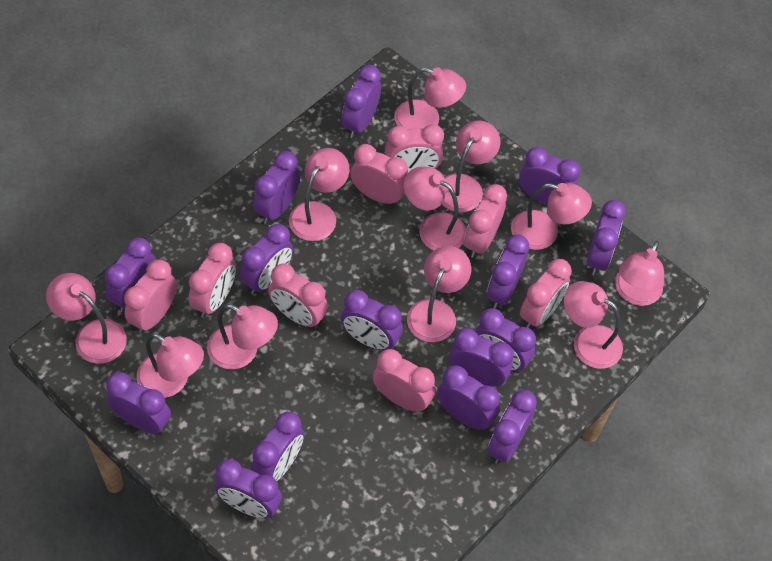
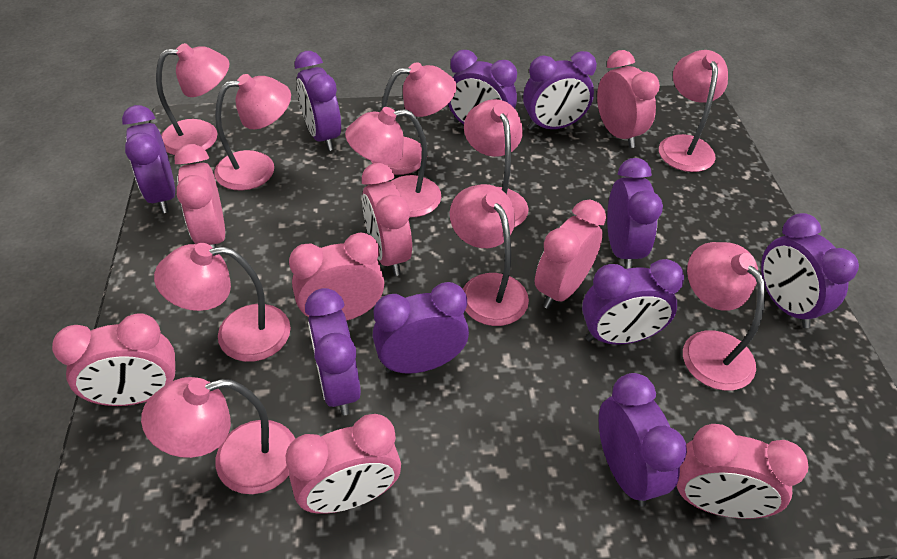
pink lamp: [46,273,127,364] [137,333,204,398] [207,304,278,369] [289,148,349,241] [394,67,466,129] [404,167,466,250] [407,246,471,342] [442,120,501,212] [511,183,592,250] [564,281,623,369] [615,241,664,306] = 11 -> [141,377,295,494] [154,243,291,362] [156,43,229,155] [214,74,291,190] [345,107,441,217] [371,62,457,175] [450,184,529,326] [464,99,529,228] [659,50,728,172] [683,242,766,391] = 10
purple clock: [105,238,156,312] [106,372,171,434] [215,459,282,518] [240,224,293,295] [251,412,304,481] [253,151,300,224] [341,290,403,350] [342,65,381,138] [437,365,500,430] [449,328,514,387] [475,308,536,372] [487,234,529,309] [488,390,537,464] [519,147,581,204] [587,200,626,275] = 15 -> [122,105,175,213] [295,51,341,151] [305,288,361,415] [372,282,469,374] [448,50,517,124] [523,51,597,130] [582,259,684,345] [598,373,687,507] [607,158,663,269] [761,213,859,328] = 10

